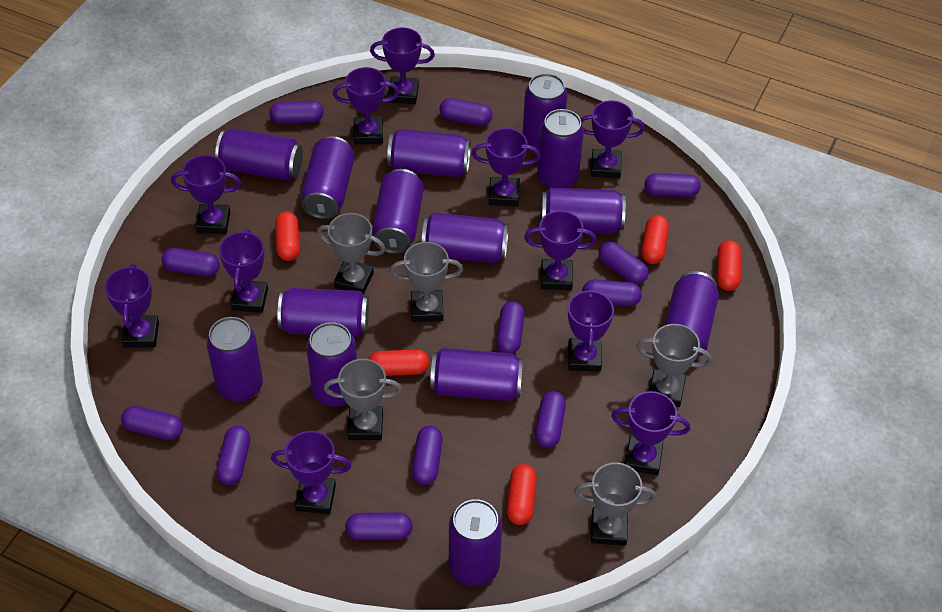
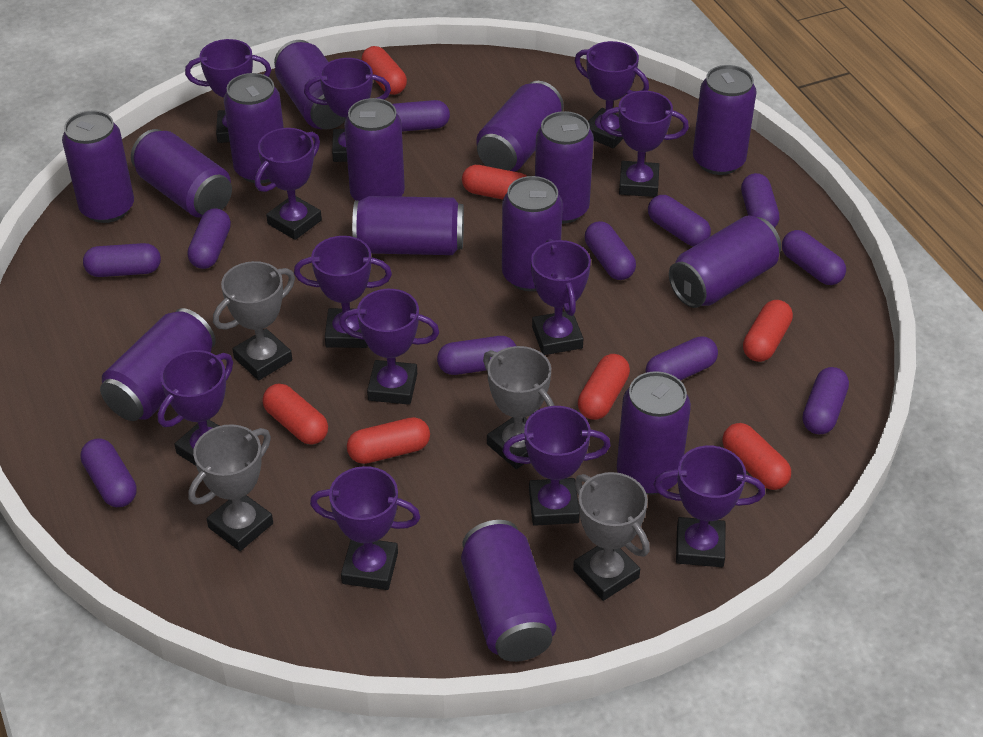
grey trophy: [317,213,386,295] [324,359,402,440] [390,242,463,322] [574,462,657,546] [636,324,712,407] = 5 -> [188,424,273,551] [213,261,295,380] [483,346,555,469] [573,472,650,601] = 4
purple capsule: [121,406,183,440] [162,248,220,277] [216,426,250,485] [269,101,324,124] [345,512,413,540] [412,426,443,485] [439,98,492,126] [496,301,525,354] [535,391,566,448] [582,280,642,306] [599,242,649,284] [644,173,701,197] = 12 -> [80,438,137,507] [83,243,161,277] [187,208,231,269] [393,100,450,132] [437,336,516,375] [585,221,636,280] [645,336,718,381] [648,195,711,246] [741,173,779,228] [782,230,846,285] [803,367,849,434] = 11
purple trophy: [105,264,159,348] [171,155,241,234] [219,229,268,313] [271,431,351,514] [333,67,400,144] [370,28,435,104] [471,128,540,206] [524,211,596,290] [568,287,614,372] [581,100,645,179] [611,391,690,475] = 11 -> [158,350,233,465] [185,39,271,143] [255,128,322,240] [294,236,392,348] [304,58,391,162] [310,466,420,590] [339,289,439,405] [502,406,611,526] [531,239,591,355] [575,41,649,148] [600,91,689,197] [654,446,765,567] = 12
red capsule: [275,211,300,261] [369,349,429,376] [507,464,537,525] [642,215,669,264] [717,240,741,291] = 5 -> [263,384,328,445] [347,417,430,464] [361,46,407,95] [462,165,527,200] [578,354,630,420] [722,423,791,490] [743,300,793,362] = 7

